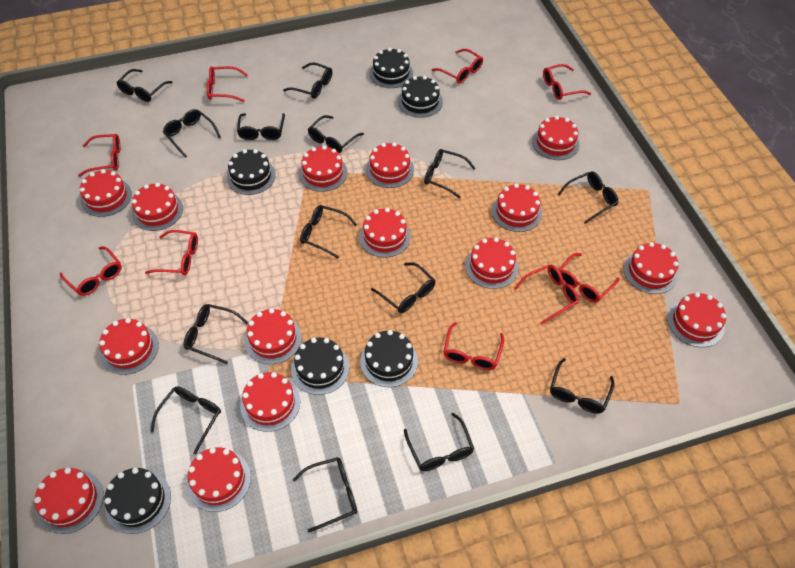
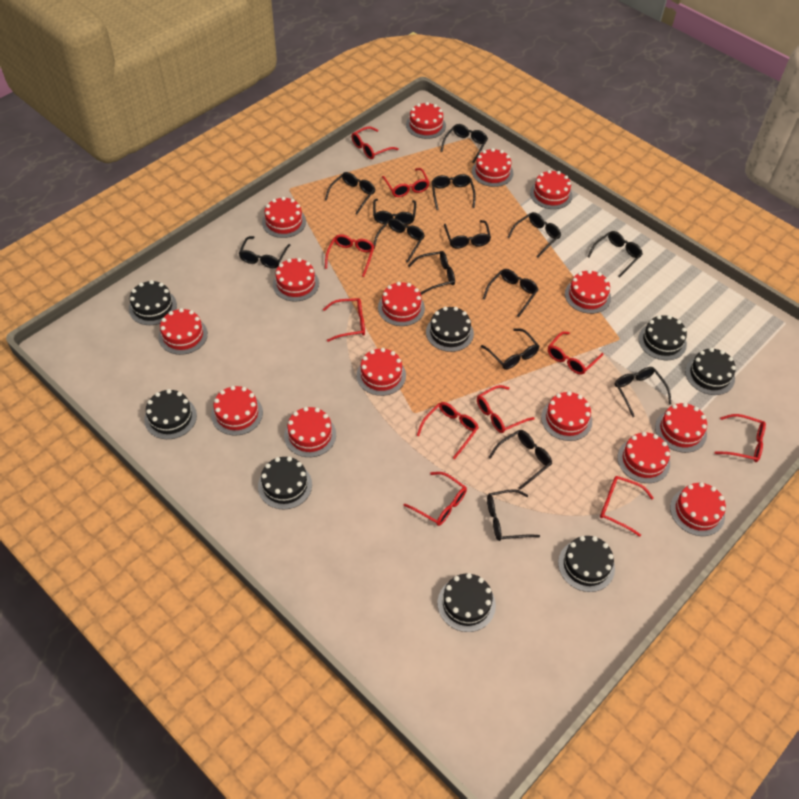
black cake: [104,468,171,534] [227,149,276,195] [291,338,349,395] [360,330,418,387] [369,48,413,88] [398,76,443,118] = 6 -> [129,280,177,325] [144,389,197,439] [258,456,312,509] [426,307,474,352] [438,573,496,632] [558,536,615,592] [638,315,687,360] [685,348,736,395] = 8
black glasses: [116,69,173,102] [151,386,221,454] [163,109,221,158] [184,304,248,364] [237,113,285,140] [283,62,332,99] [293,457,357,532] [300,205,357,258] [308,115,364,153] [371,262,435,313] [404,413,474,471] [424,149,476,199] [550,358,614,414] [557,171,619,224] = 14 -> [239,236,290,268] [325,172,376,215] [373,199,416,225] [373,218,425,263] [408,251,455,295] [432,174,476,210] [440,124,488,163] [444,220,491,249] [481,328,539,370] [483,269,539,317] [487,489,540,541] [488,430,552,490] [507,212,561,258] [587,231,643,278] [614,367,671,417] = 15
red glasses: [60,246,122,296] [78,134,120,177] [145,230,198,275] [207,66,248,102] [432,49,483,84] [443,322,504,370] [514,265,579,324] [543,64,591,100] [559,253,620,302] = 9 -> [323,298,365,342] [325,234,374,277] [351,127,399,159] [382,168,430,197] [403,472,467,526] [417,402,479,459] [477,385,534,433] [548,331,604,375] [600,476,654,537] [714,414,766,462] = 10

